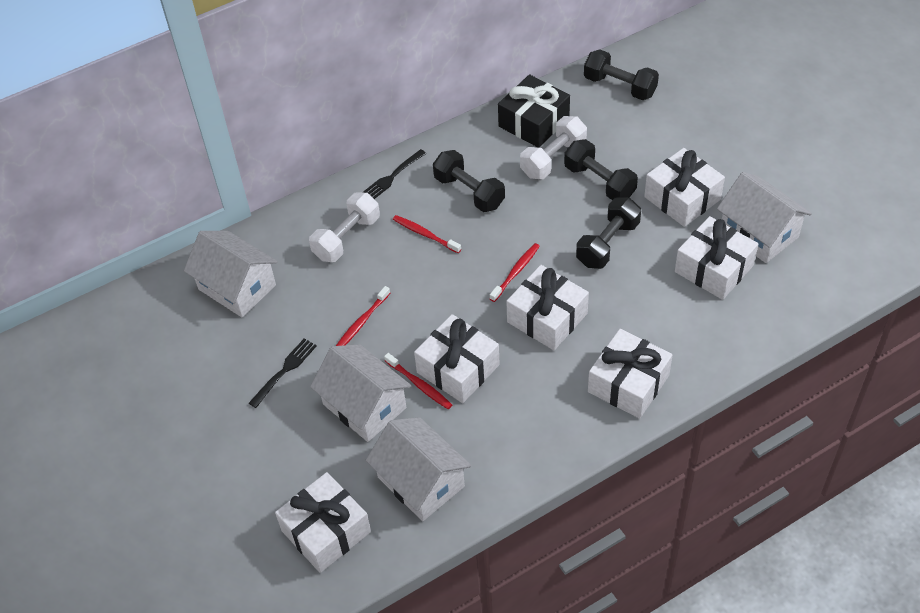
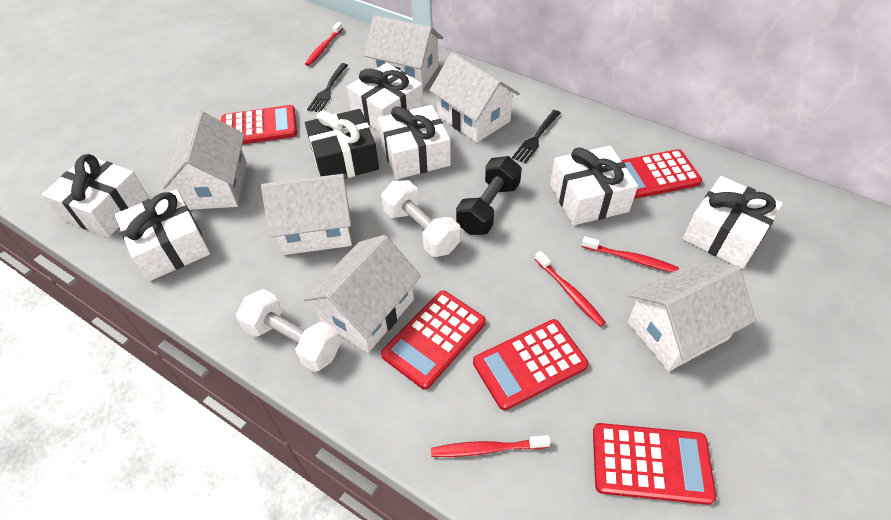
black dumbbell: [433,150,505,212] [564,139,638,200] [576,197,641,269] [584,49,659,100] = 4 -> [456,156,522,235] = 1
red calculator: none = 0 -> [221,105,297,145] [381,290,486,390] [473,319,589,410] [593,423,716,505] [621,149,703,199] = 5
white house: [184,231,278,317] [310,344,411,442] [366,417,471,521] [717,172,812,263] = 4 -> [163,111,247,210] [261,174,352,255] [303,235,421,353] [364,15,443,88] [429,52,520,143] [628,261,756,371] = 6

